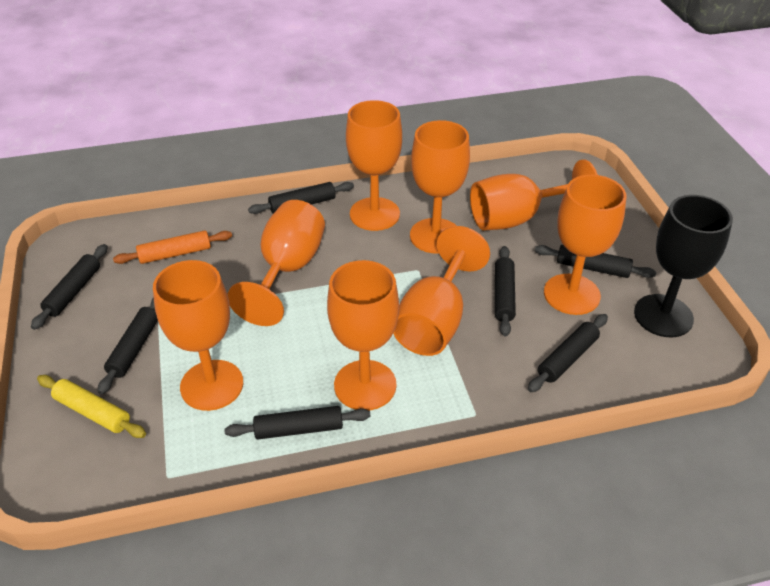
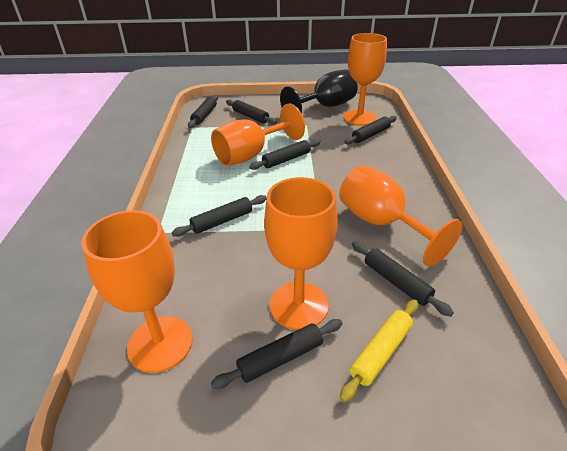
orange goblet: [153,260,243,411] [227,200,325,326] [327,260,399,411] [346,100,402,231] [393,226,490,356] [410,120,470,254] [470,159,598,230] [544,175,627,315] = 8 -> [81,210,193,373] [211,103,305,166] [264,177,338,330] [339,165,463,266] [343,33,387,126] = 5
orange rolling pin: [113,230,232,264] = 1 -> none = 0

